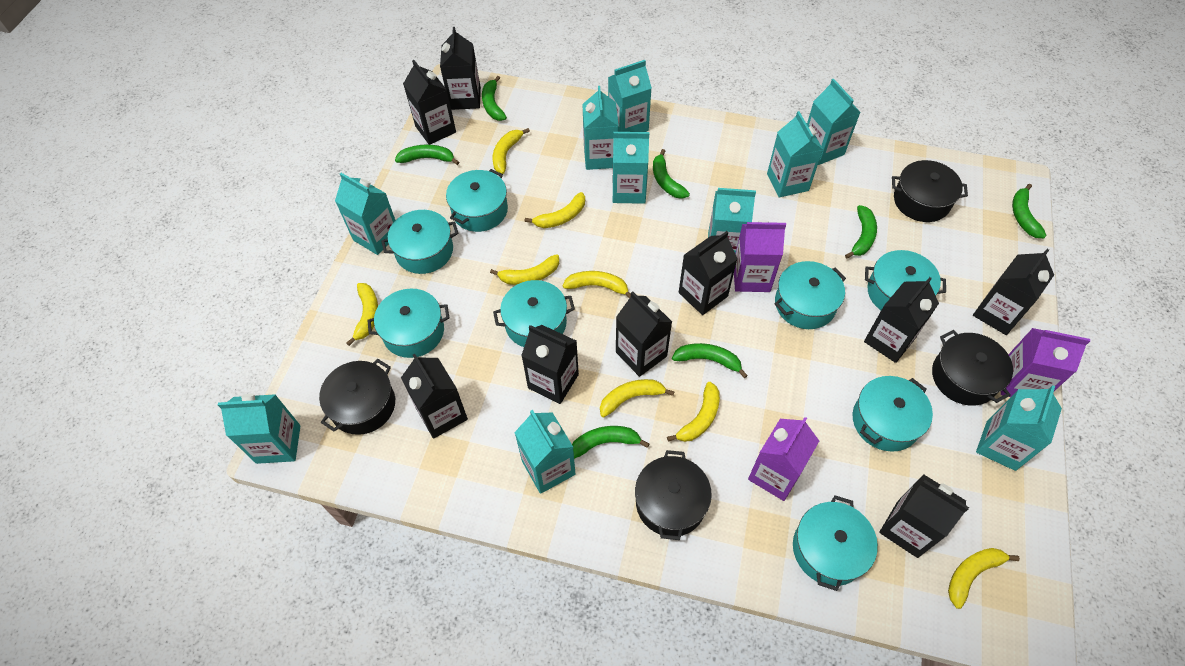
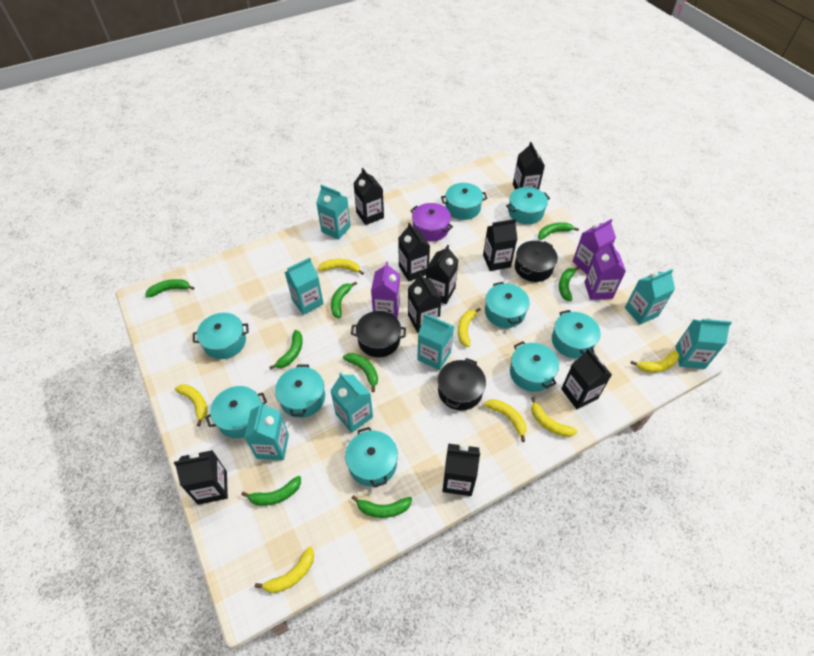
black pot: [319,359,395,435] [635,450,712,540] [892,160,968,222] [932,330,1013,406] = 4 -> [351,311,406,358] [438,358,486,410] [515,241,558,282] = 3
green banana: [395,145,459,165] [482,76,507,121] [572,426,650,459] [653,149,690,199] [672,343,748,378] [845,205,877,258] [1012,184,1047,238] = 7 -> [145,279,195,298] [241,476,301,506] [269,330,303,370] [331,282,357,318] [343,353,378,392] [352,495,412,518] [538,222,579,240] [559,266,580,301] = 8
purple pot: none = 0 -> [410,203,453,241] = 1
turquoise carton: [218,393,300,464] [335,173,395,255] [514,410,575,494] [582,86,619,170] [608,60,652,132] [612,132,649,204] [708,188,756,253] [767,111,823,197] [807,78,861,165] [976,385,1062,471] = 10 -> [244,401,289,460] [285,257,324,315] [316,184,351,240] [330,372,373,433] [417,314,454,370] [625,269,675,325] [675,318,732,369] = 7
turquoise pot: [367,289,449,358] [381,210,458,274] [446,169,508,232] [493,280,575,347] [775,261,846,329] [793,495,878,591] [853,376,933,452] [865,250,946,310] = 8 -> [193,313,249,359] [205,386,267,438] [275,364,325,418] [345,427,398,488] [441,183,487,220] [485,282,530,328] [506,187,550,224] [510,341,559,392] [552,310,600,358] = 9
yellow banana: [346,283,378,346] [490,254,559,285] [493,128,530,174] [525,192,585,228] [562,271,631,298] [600,379,674,418] [667,382,720,442] [948,548,1020,609] = 8 -> [175,384,207,426] [255,547,314,593] [318,259,364,275] [458,308,481,347] [484,399,526,442] [531,397,577,437] [630,350,679,373] = 7

